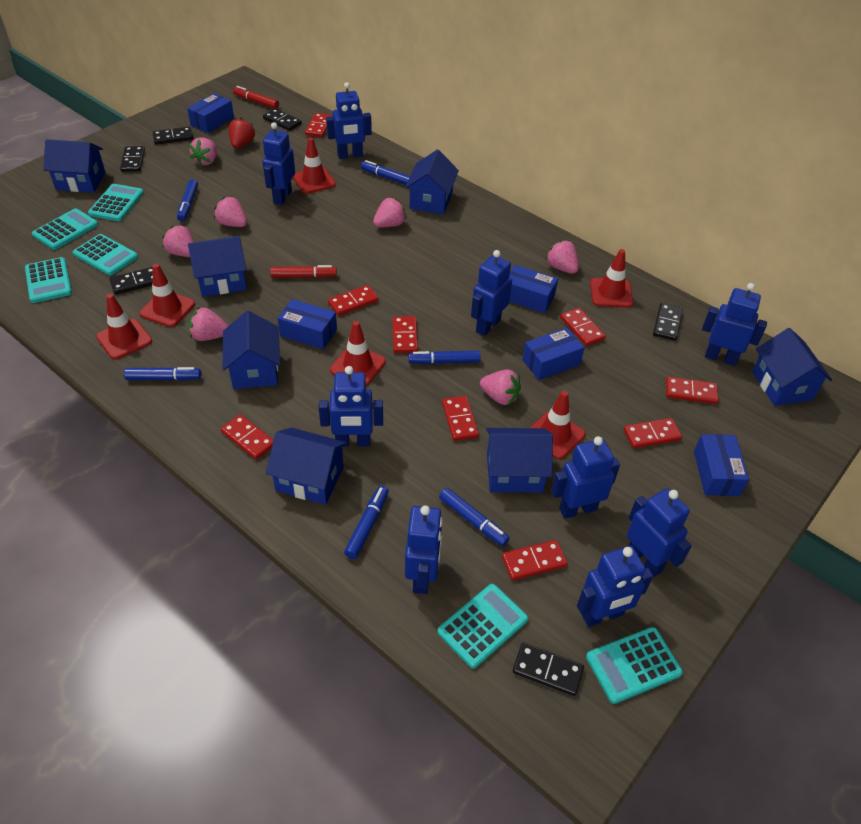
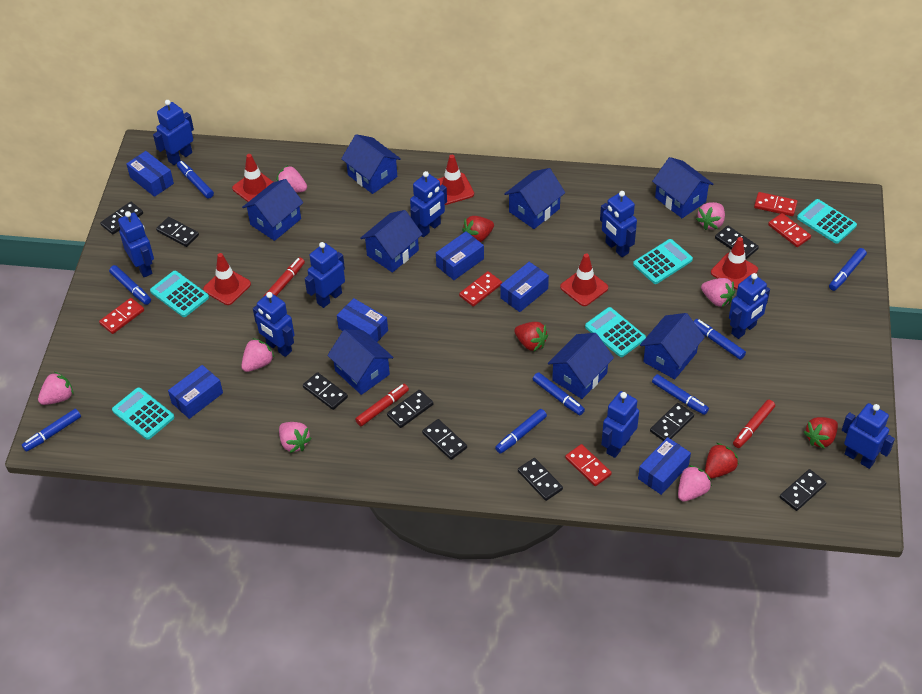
black domino: [109,267,153,295] [120,146,145,172] [153,127,193,145] [263,108,302,131] [513,643,584,696] [653,303,683,341] = 6 -> [100,202,143,235] [156,217,199,247] [303,372,348,410] [387,390,433,428] [422,419,467,460] [518,458,563,501] [650,403,694,441] [715,225,759,259] [780,469,826,511] = 9
blue box: [187,93,234,133] [277,299,337,349] [510,265,558,313] [522,328,585,380] [694,434,749,496] = 5 -> [127,151,174,197] [168,365,223,419] [337,298,388,342] [436,231,484,280] [500,262,549,312] [638,437,691,495] = 6
blue house: [44,139,106,193] [188,236,247,297] [223,311,280,389] [266,428,347,505] [405,149,459,215] [486,428,553,493] [752,328,832,406] = 7 -> [242,179,303,241] [327,330,393,395] [341,134,401,194] [360,210,423,273] [504,168,565,229] [548,333,614,399] [640,313,705,379] [652,157,713,218] = 8
blue marker: [124,367,201,381] [177,179,198,221] [344,486,389,559] [361,160,410,185] [408,350,480,364] [439,488,510,546] = 6 -> [22,409,81,452] [109,265,151,305] [177,161,214,199] [495,409,547,454] [533,372,585,415] [652,374,709,415] [693,319,746,360] [829,248,867,291] = 8
red domino: [221,414,273,460] [305,113,332,137] [328,285,379,316] [393,316,418,353] [442,396,479,441] [502,540,568,581] [560,308,606,346] [623,418,682,449] [666,377,719,404] = 9 -> [99,298,144,334] [459,271,502,307] [565,444,612,486] [754,192,797,216] [768,213,811,247] = 5
red marker: [233,86,279,109] [270,265,337,278] = 2 -> [263,257,305,297] [355,384,409,426] [733,400,775,448] = 3
red strawberry: [228,117,256,148] = 1 -> [462,216,494,242] [514,322,548,352] [705,443,739,479] [804,417,838,449] = 4
red traffic cone: [96,294,152,359] [140,264,195,327] [293,137,336,194] [330,321,386,386] [529,391,586,459] [590,249,633,308] = 6 -> [203,253,251,305] [232,154,273,202] [438,155,474,205] [560,254,608,306] [711,237,758,289] = 5
turquoise calculator: [25,257,72,303] [32,208,98,250] [73,234,138,276] [88,184,144,221] [438,584,528,668] [586,627,683,704] = 6 -> [112,387,174,440] [150,271,209,317] [585,307,646,357] [633,239,693,284] [797,199,857,244] = 5

